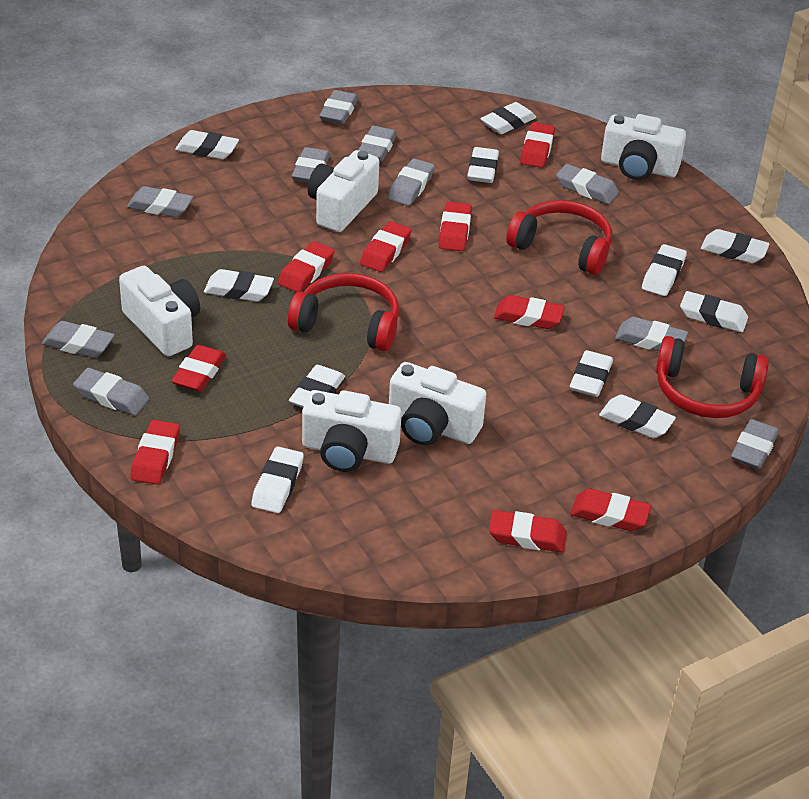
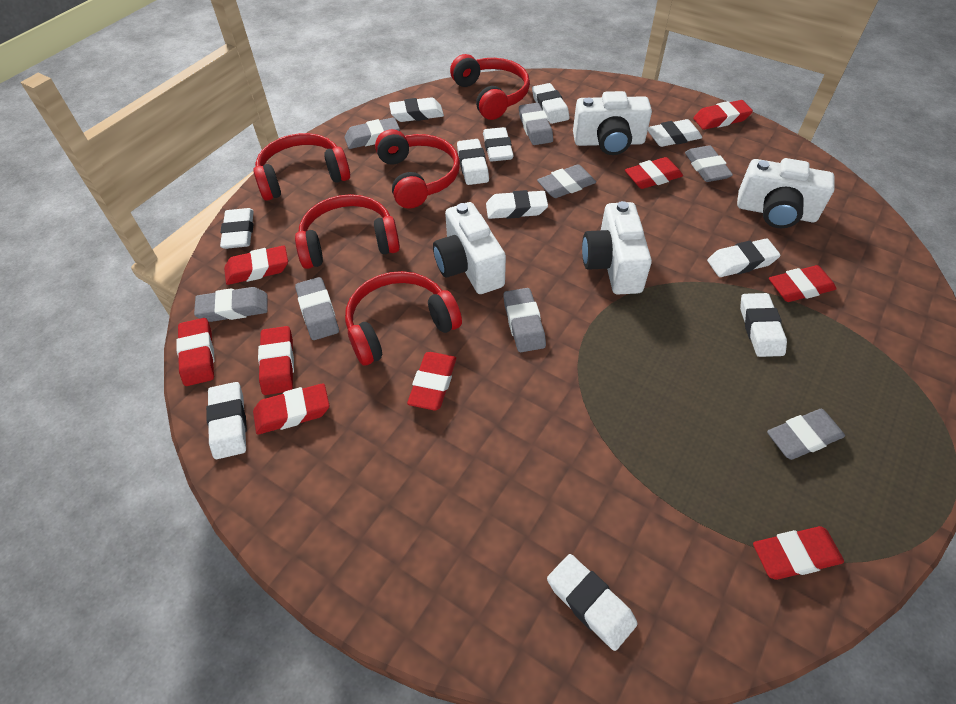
grey eraser: [42,321,115,358] [73,368,149,415] [127,186,193,217] [292,147,330,183] [319,90,358,124] [359,126,397,162] [388,158,435,206] [556,164,619,204] [615,317,688,351] [731,419,779,469] = 10 -> [194,287,268,322] [295,277,339,340] [344,117,400,149] [503,288,546,352] [519,103,553,145] [537,164,596,198] [685,145,733,182] [767,409,845,460] = 8
red headphones: [288,273,399,351] [507,200,612,275] [656,336,769,418] = 3 -> [253,133,350,201] [295,194,400,269] [345,271,462,365] [375,129,460,209] [450,54,530,120] = 5
white camera: [119,266,200,356] [302,390,402,472] [308,150,379,232] [389,362,486,445] [601,114,686,180] = 5 -> [433,202,506,294] [573,91,652,155] [582,201,652,294] [737,158,835,228] = 4

